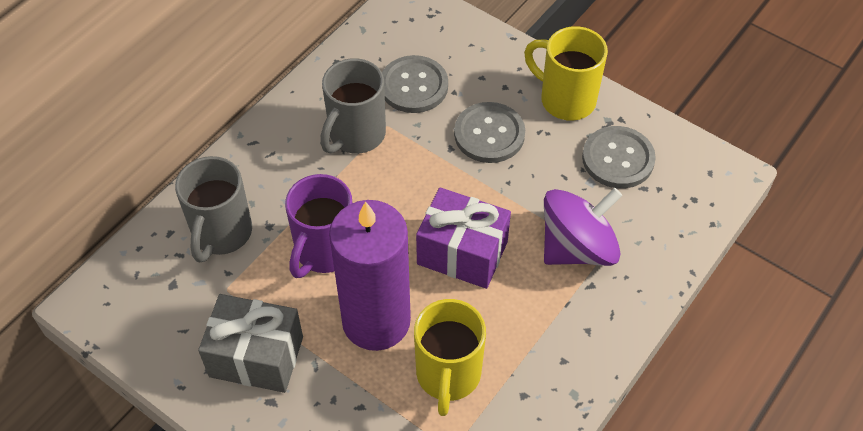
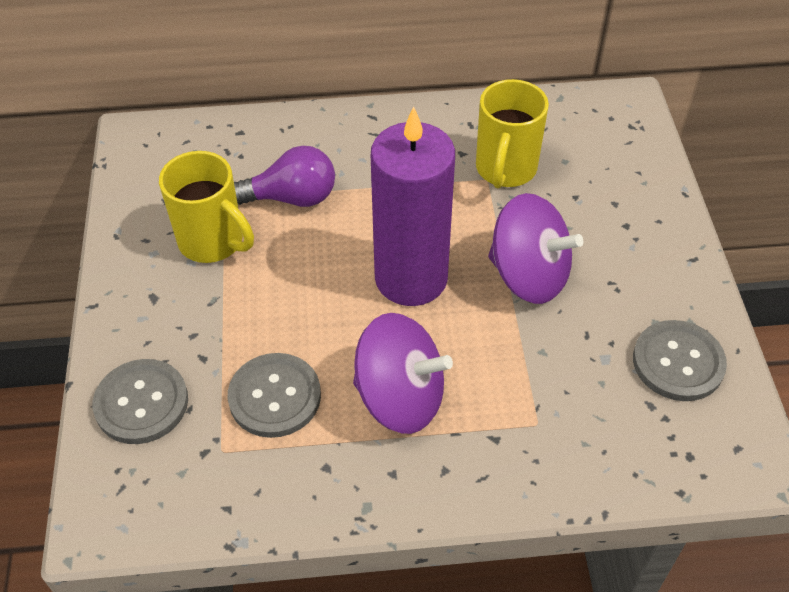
grey gift: [198,294,303,393] = 1 -> none = 0
grey mug: [175,156,252,262] [320,58,386,154] = 2 -> none = 0
purple gift: [416,188,511,289] = 1 -> none = 0
purple light bulb: none = 0 -> [234,146,335,207] = 1
purple mug: [285,174,352,278] = 1 -> none = 0
purple spinning top: [544,188,622,266] = 1 -> [353,313,453,434] [488,193,583,304] = 2

